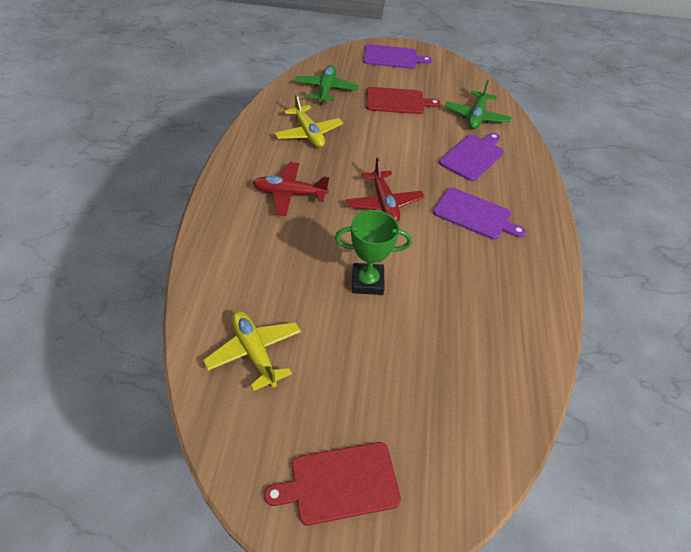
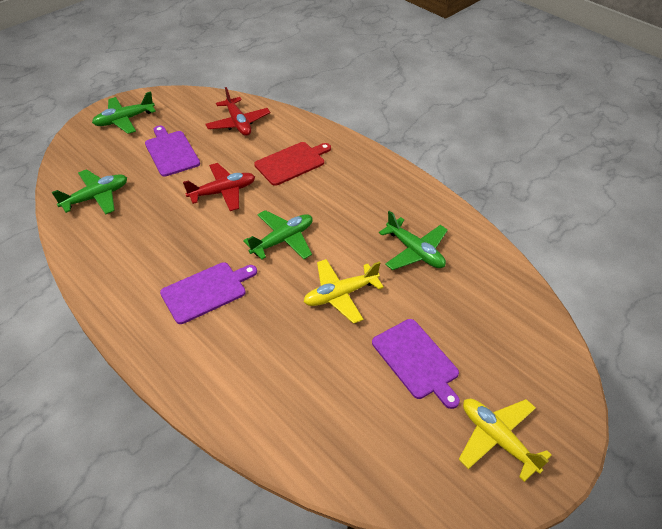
green plane: [294,65,359,105] [445,80,512,129] = 2 -> [52,169,127,214] [92,91,156,134] [243,210,313,260] [379,211,448,270] = 4
green trophy: [335,210,412,295] = 1 -> none = 0
red cutting board: [264,442,401,525] [366,87,440,114] = 2 -> [254,142,331,186] = 1

